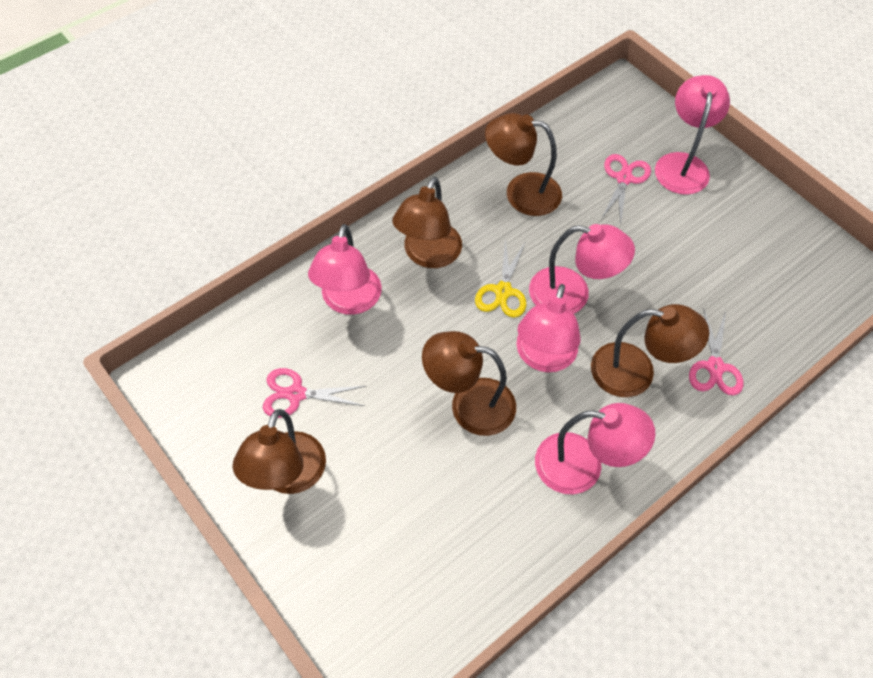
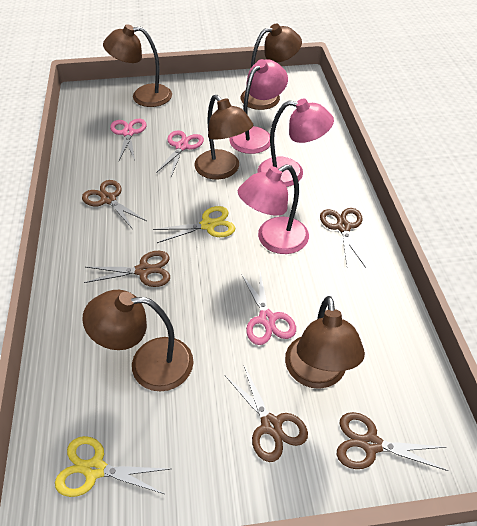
brown scissors: none = 0 -> [82,180,147,228] [84,251,170,287] [225,366,308,462] [320,208,366,268] [337,412,448,471] = 5
pink lamp: [308,224,382,315] [516,284,581,372] [529,224,635,314] [535,403,655,494] [655,75,730,195] = 5 -> [230,59,288,154] [238,165,309,254] [258,98,334,187] = 3
yellow scissors: [475,238,526,318] = 1 -> [55,436,170,497] [153,206,235,243] = 2

